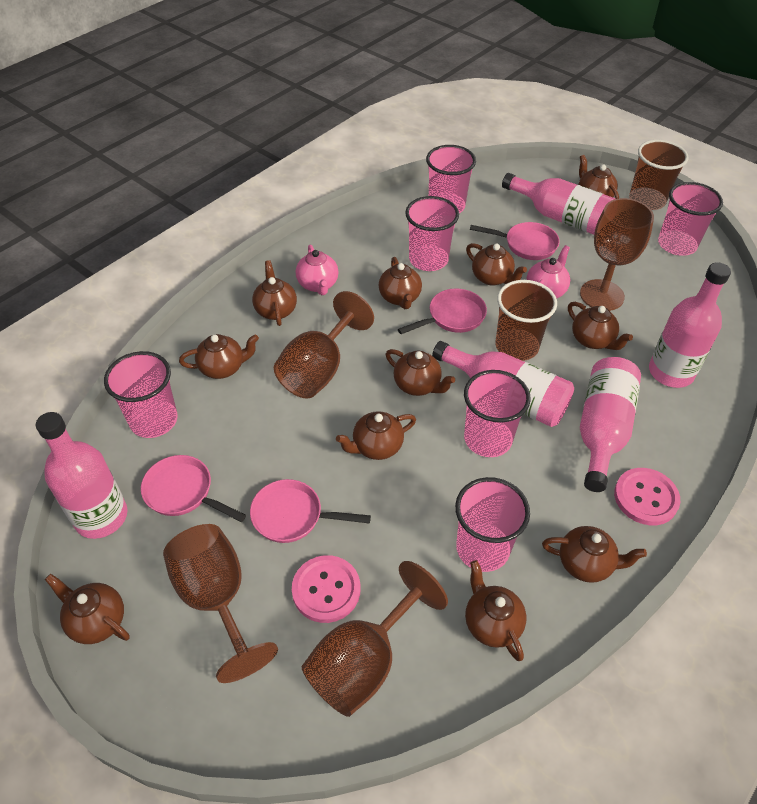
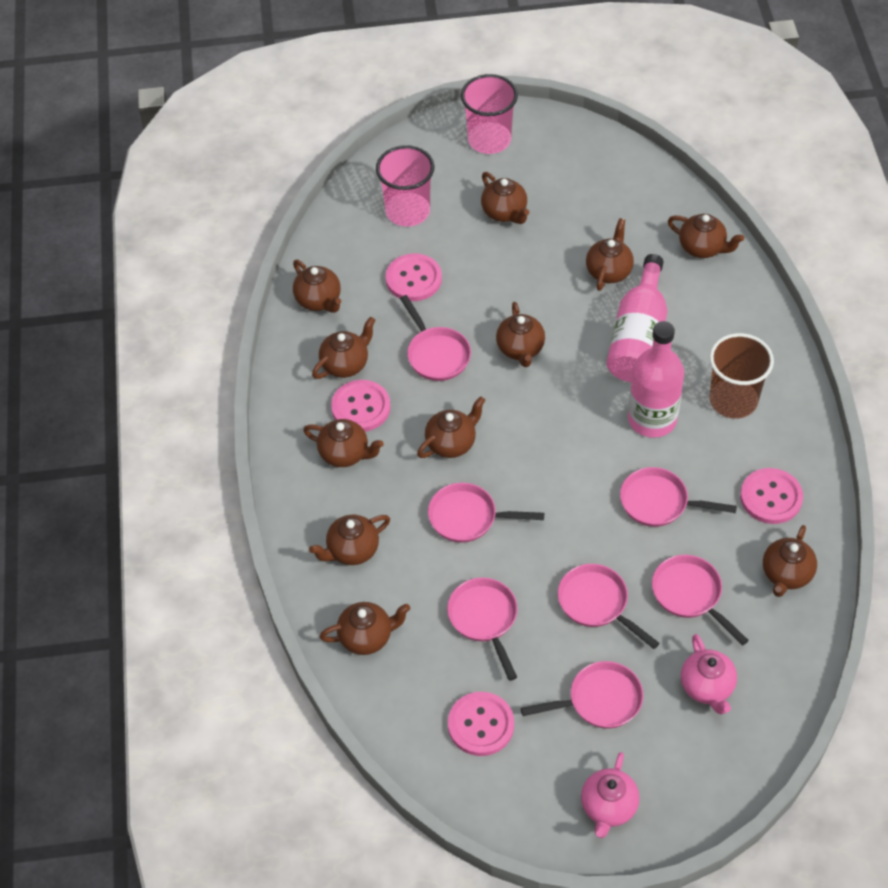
brown cup: [495,280,557,361] [629,140,689,210] = 2 -> [709,333,774,419] = 1
brown goblet: [163,524,278,683] [274,291,374,399] [302,561,448,717] [580,198,654,311] = 4 -> none = 0
pink bottle: [36,412,127,539] [432,341,574,427] [502,173,616,235] [580,357,641,492] [649,262,731,388] = 5 -> [607,254,667,382] [628,321,684,438] = 2
pink button: [292,555,360,623] [614,468,680,525] = 2 -> [331,380,391,432] [386,253,442,301] [448,692,514,756] [740,468,803,524] = 4
pink cup: [104,351,178,438] [405,196,459,271] [426,145,476,213] [455,477,530,572] [464,370,531,457] [658,182,723,256] = 6 -> [376,145,435,227] [461,74,518,154] = 2
pink pan: [141,455,246,522] [250,479,371,543] [398,288,487,334] [470,222,560,260] = 4 -> [400,295,471,381] [428,483,544,543] [447,578,518,681] [521,661,643,729] [558,564,660,649] [620,467,737,527] [652,555,749,646] = 7

